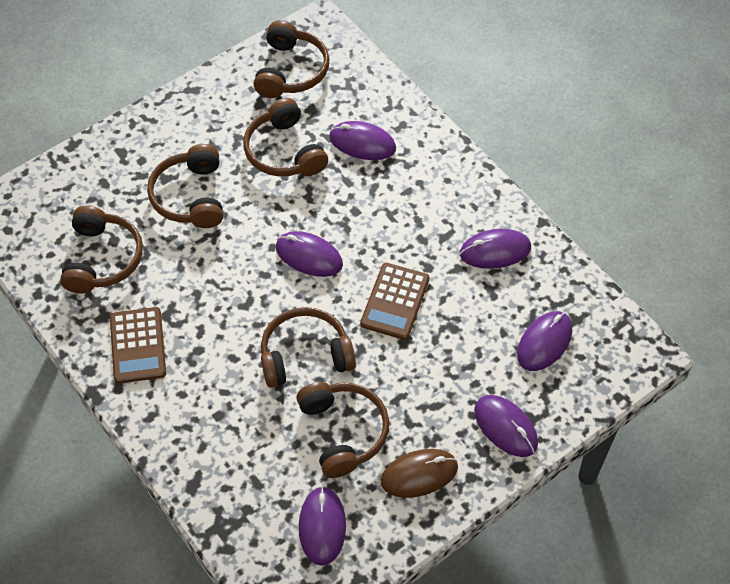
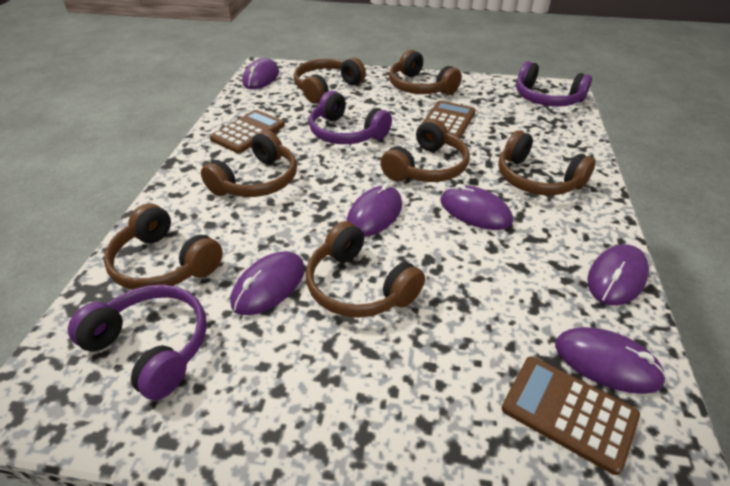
brown calculator: [110,307,166,384] [360,263,429,340] = 2 -> [210,110,285,153] [422,101,476,138] [502,356,640,475] = 3
brown headphones: [60,206,143,294] [147,144,223,228] [243,98,328,177] [253,20,329,98] [261,307,356,388] [297,382,389,478] = 6 -> [104,204,223,290] [201,130,297,197] [294,57,366,104] [306,221,425,318] [380,119,470,182] [389,50,462,95] [498,130,596,196] = 7
brown mouse: [381,449,458,498] = 1 -> none = 0
purple headphones: none = 0 -> [68,285,207,400] [309,91,392,144] [516,61,592,107] = 3

